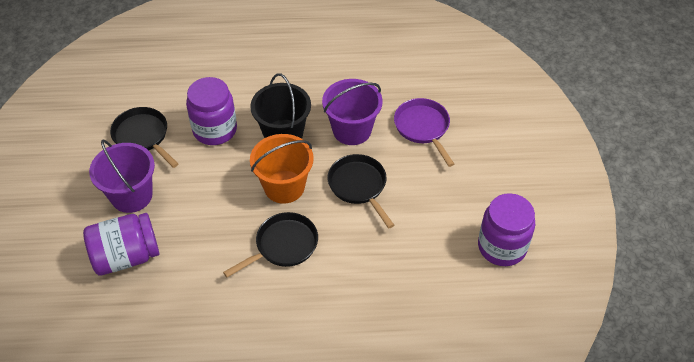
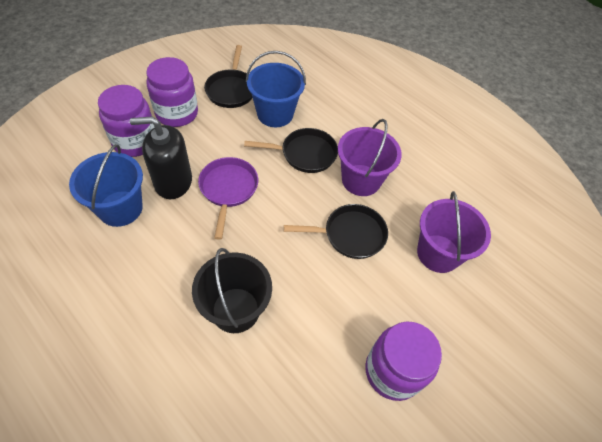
black soap dispenser: none = 0 -> [130,116,192,199] = 1
blue bucket: none = 0 -> [69,144,143,227] [246,51,306,127] = 2
orange bucket: [250,134,314,204] = 1 -> none = 0

